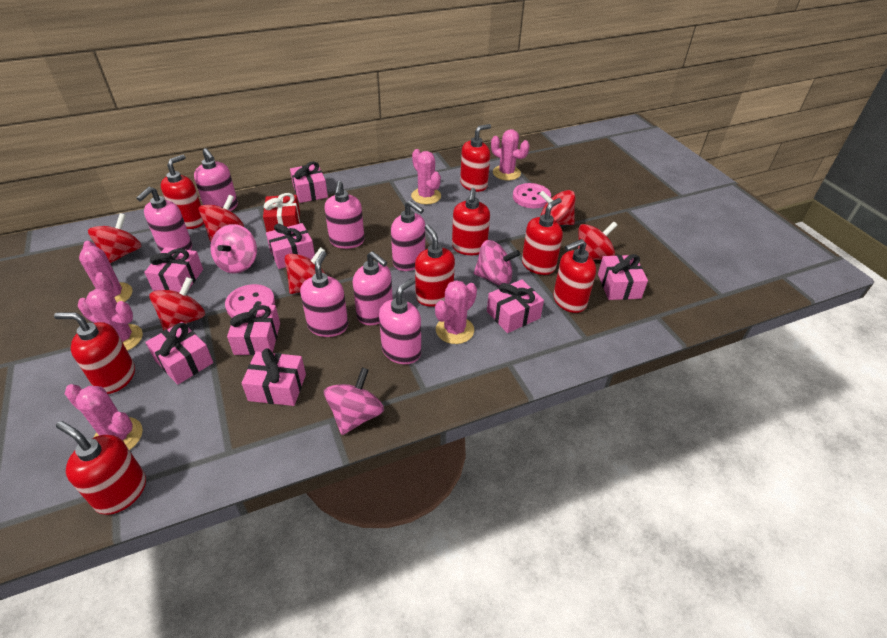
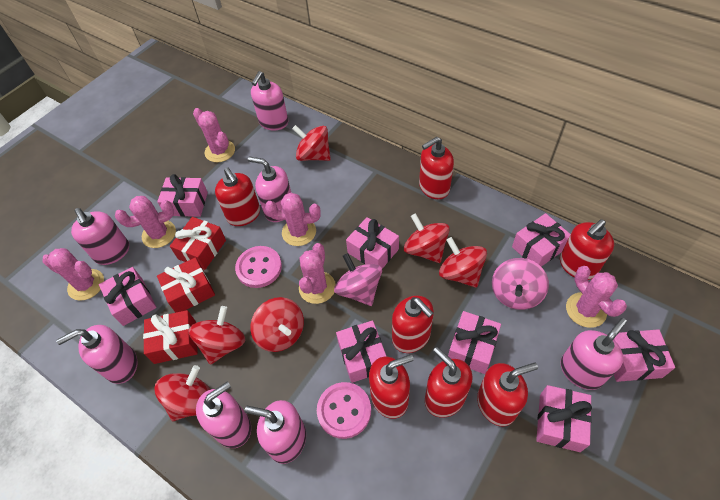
pink spinning top: [210,224,257,273] [324,368,384,435] [474,240,520,286] = 3 -> [334,253,382,306] [492,258,549,310] = 2
red gift: [263,193,300,232] = 1 -> [143,310,198,364] [157,257,215,313] [170,217,226,270] = 3
red soap dispenser: [54,312,135,394] [56,421,146,515] [161,155,204,229] [415,225,455,307] [452,188,490,255] [460,124,491,192] [522,198,563,275] [553,239,596,313] = 8 -> [215,167,260,226] [369,354,414,419] [392,296,434,353] [419,137,454,199] [425,347,473,418] [477,362,538,426] [560,219,614,280] = 7

